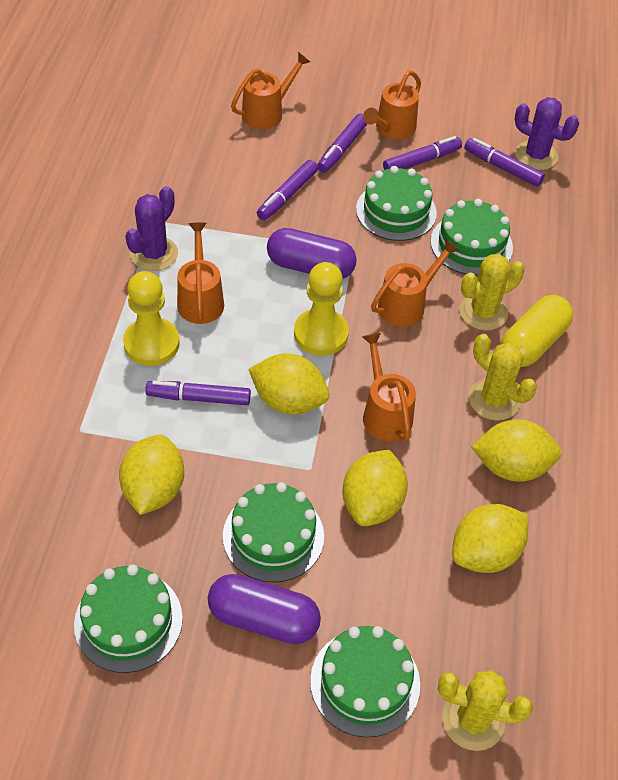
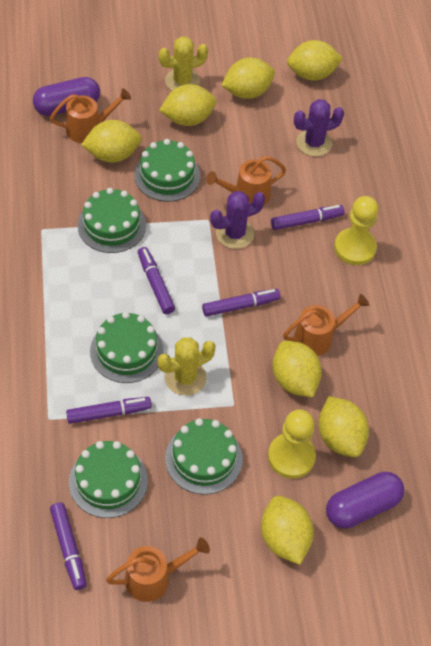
orange watering can: [177,223,224,324] [231,52,310,129] [362,333,416,441] [363,71,421,140] [371,239,459,327] = 5 -> [50,88,131,143] [106,537,210,602] [206,156,286,205] [283,294,370,356] = 4
yellow cactus: [438,670,533,751] [460,254,525,330] [469,334,537,421] = 3 -> [158,337,216,396] [159,36,208,91] = 2
yellow capsule: [501,295,573,367] = 1 -> none = 0
yellow lemon: [119,435,184,515] [249,353,329,415] [343,450,408,526] [452,504,528,573] [471,419,561,482] = 5 -> [81,120,142,163] [159,84,217,126] [221,58,275,99] [261,496,314,565] [272,341,322,398] [287,40,343,81] [318,396,369,457] = 7

